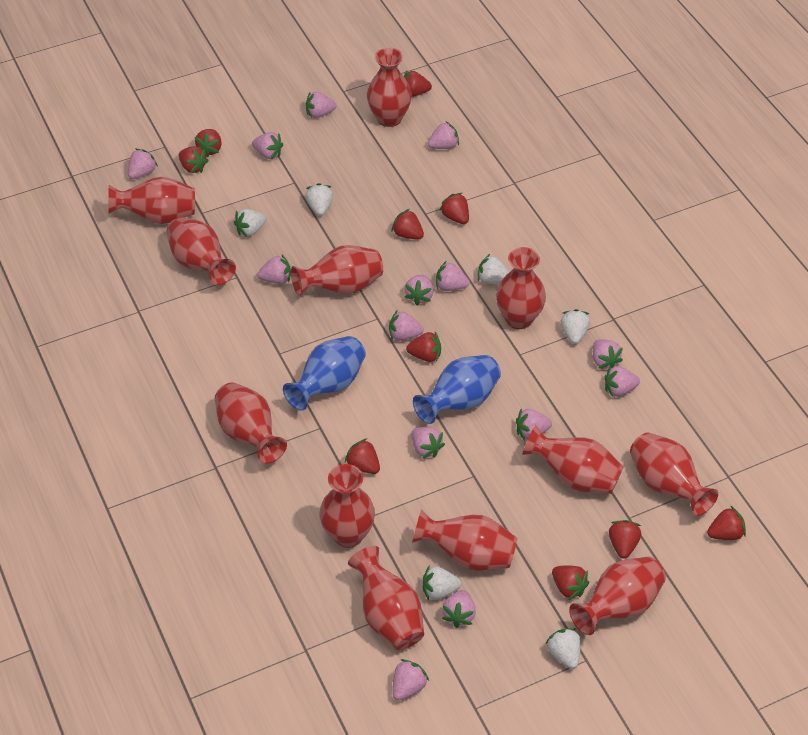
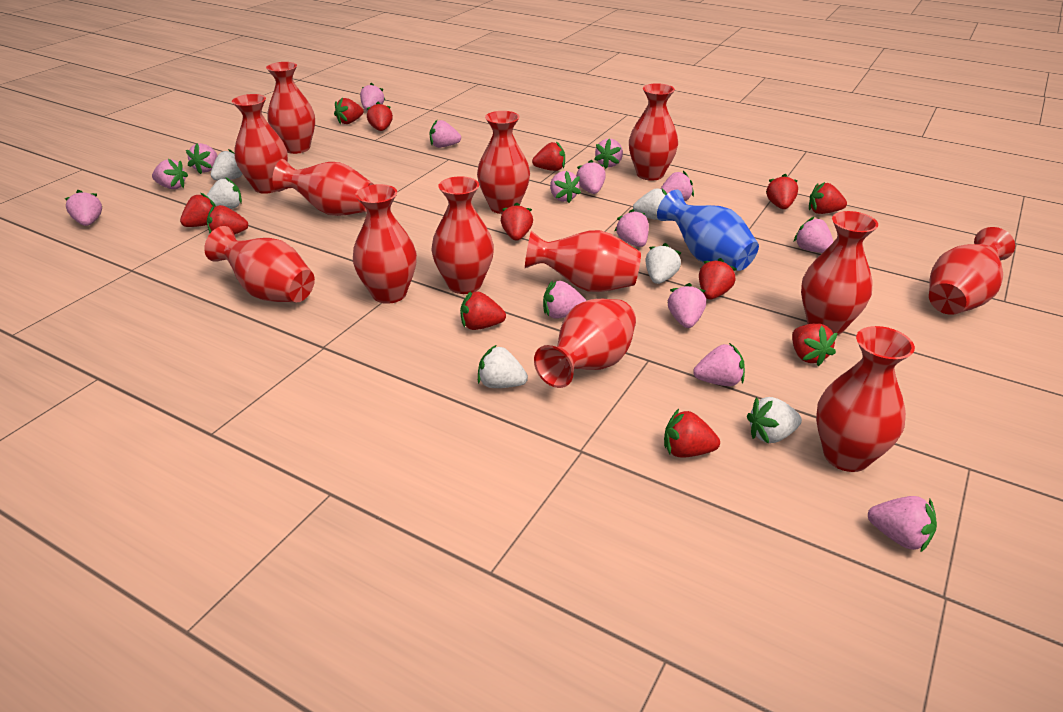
blue vase: [283,336,366,410] [413,355,501,424] = 2 -> [657,189,759,271] = 1
pink strawberry: [128,149,158,179] [252,132,283,159] [257,255,291,284] [306,92,336,118] [389,311,424,341] [392,659,429,701] [405,275,434,305] [411,427,445,459] [428,121,459,149] [436,261,470,291] [442,590,476,628] [516,408,552,440] [593,339,623,369] [604,365,640,397] = 14 -> [65,190,102,226] [152,159,188,189] [186,143,217,174] [360,83,385,111] [430,120,461,148] [543,280,586,319] [550,171,581,203] [576,160,606,194] [594,138,623,169] [615,209,649,247] [661,171,694,201] [668,283,706,328] [693,343,745,386] [794,216,834,253] [868,496,937,553] = 15
red strawberry: [178,146,209,174] [195,129,222,157] [345,438,380,474] [391,209,424,239] [404,71,432,97] [406,332,441,362] [439,193,469,224] [552,565,589,600] [609,520,641,559] [707,506,746,540] = 10 -> [180,193,216,227] [207,205,249,235] [334,98,364,124] [367,102,393,131] [460,291,506,330] [501,203,533,241] [532,141,565,171] [664,409,720,458] [699,258,736,300] [766,174,798,209] [792,323,837,366] [809,182,847,214] = 12
red vase: [108,177,195,224] [167,217,236,285] [215,382,287,464] [291,245,383,296] [319,464,375,548] [348,546,424,650] [367,48,412,127] [412,509,518,571] [496,247,546,329] [522,425,623,494] [569,557,666,635] [630,433,718,516] = 12 -> [204,226,315,302] [232,94,288,194] [266,62,315,154] [272,159,374,216] [353,184,417,304] [431,176,494,294] [477,111,530,214] [525,230,641,292] [534,299,636,388] [629,83,678,181] [801,211,878,335] [816,326,915,472] [929,227,1015,315] = 13

